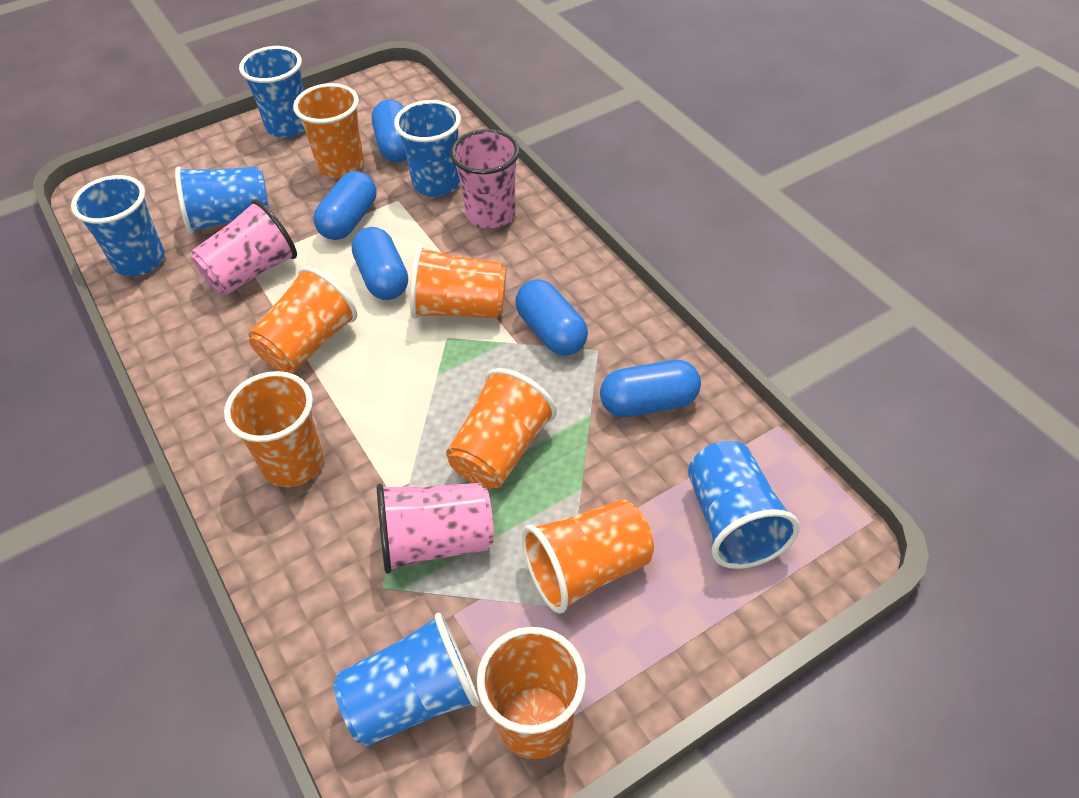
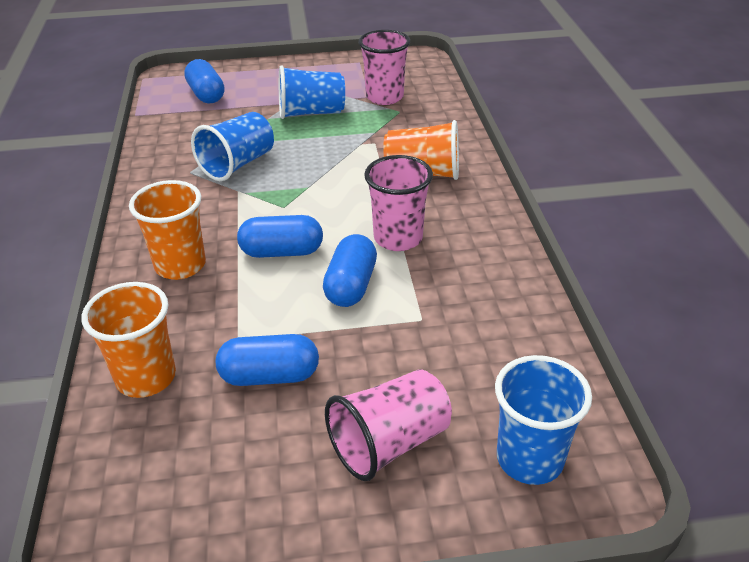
blue capsule: [314,171,376,240] [352,227,408,300] [372,100,407,162] [515,279,588,356] [600,360,701,417] = 5 -> [184,59,225,103] [216,334,319,386] [237,215,323,258] [323,234,377,307] = 4
blue cup: [71,175,165,276] [175,166,269,234] [239,46,305,138] [334,613,479,746] [394,100,461,197] [688,441,800,569] = 6 -> [191,112,274,181] [279,65,345,119] [495,355,592,485] = 3
orange cup: [224,371,324,487] [249,266,357,373] [293,83,364,179] [410,245,506,319] [446,368,557,489] [477,627,586,759] [522,499,654,614] = 7 -> [82,282,176,398] [129,180,206,280] [383,120,459,180] = 3

